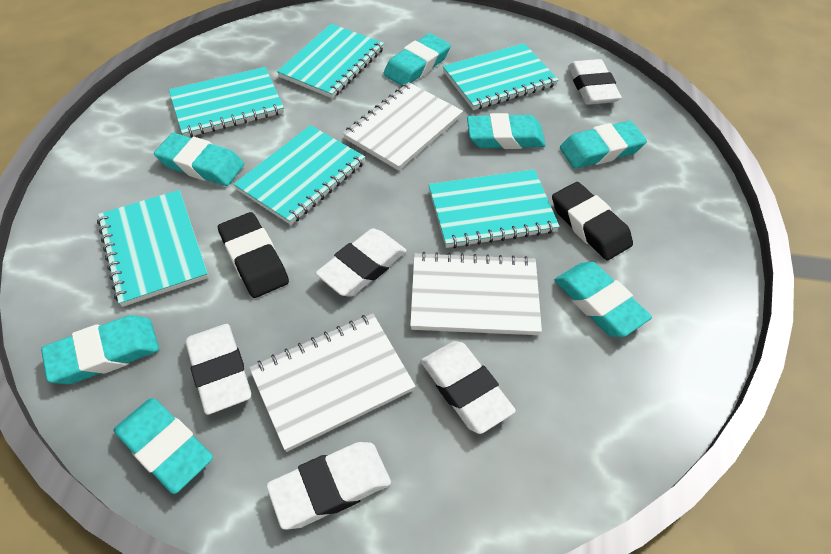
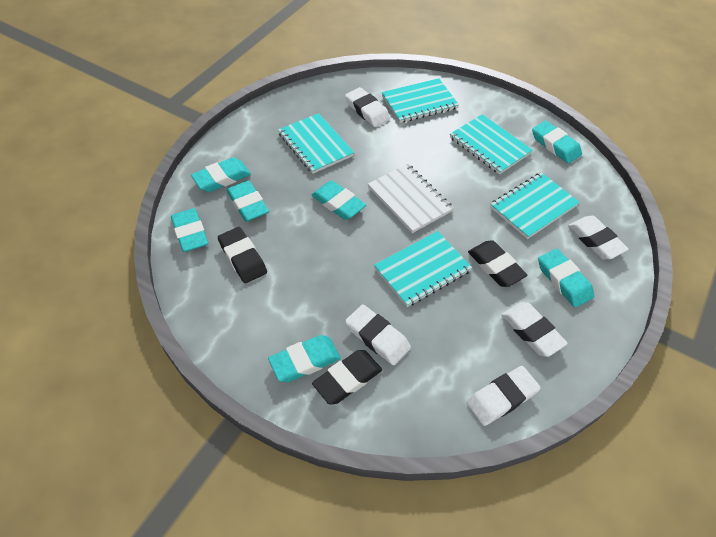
black eraser: [218,212,289,298] [552,182,633,260] = 2 -> [218,227,267,283] [312,350,382,405] [468,240,528,287] = 3
turquoise notebook: [97,190,209,307] [169,67,284,137] [233,125,365,225] [277,24,384,98] [428,169,560,248] [443,43,559,110] = 6 -> [278,113,354,174] [374,231,472,307] [382,78,459,123] [450,114,533,175] [490,172,580,239] = 5
white notebook: [249,314,416,452] [343,82,463,171] [410,252,542,335] = 3 -> [368,164,454,233] = 1

